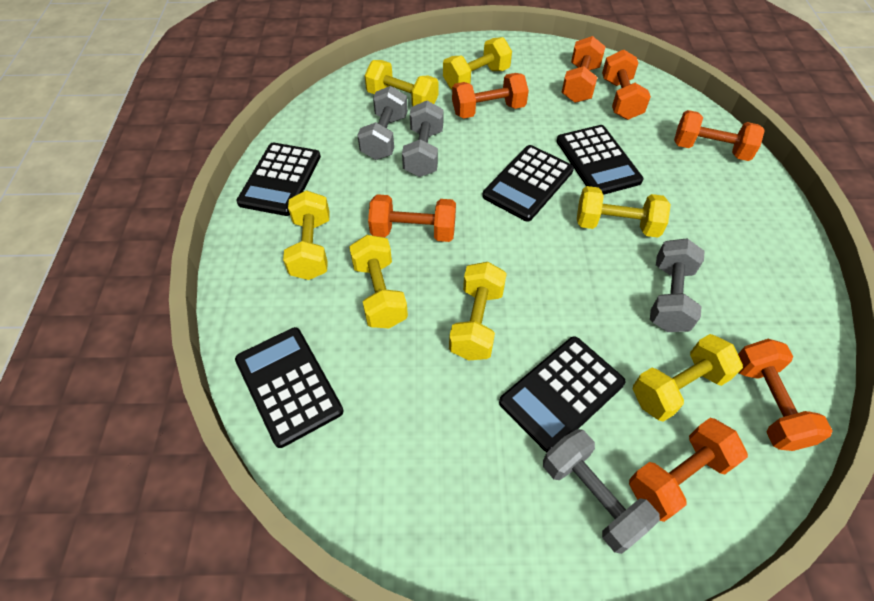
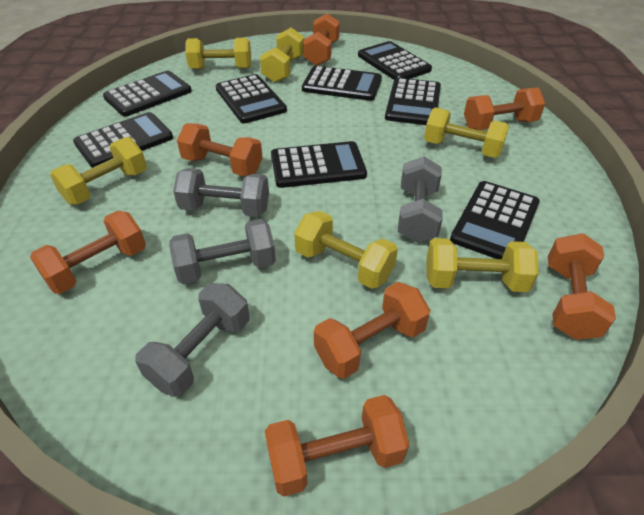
black calculator: [235,327,344,448] [236,143,321,216] [482,145,574,222] [499,336,626,452] [556,125,643,195] = 5 -> [73,112,173,168] [103,71,192,117] [216,74,287,124] [271,141,367,188] [302,66,382,101] [358,41,432,80] [385,78,441,125] [450,181,540,259] = 8
yellow dumbbell: [283,190,330,280] [349,235,408,328] [364,60,439,106] [443,37,512,89] [449,262,507,360] [577,186,671,238] [633,334,743,422] = 7 -> [50,137,147,205] [185,38,251,69] [260,28,304,83] [294,211,398,289] [424,107,509,158] [427,238,539,292] = 6

